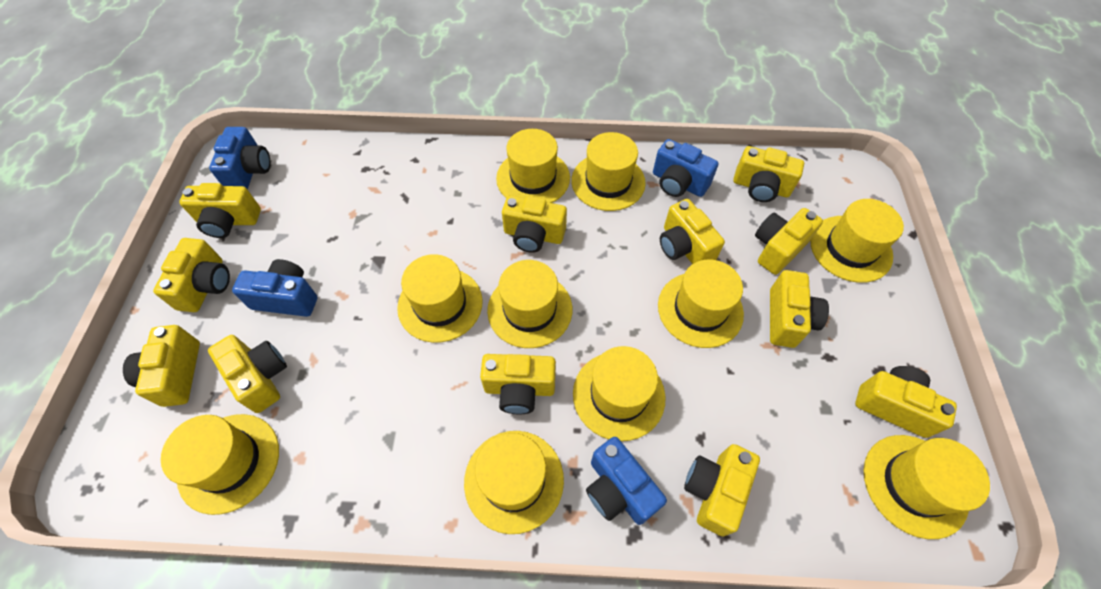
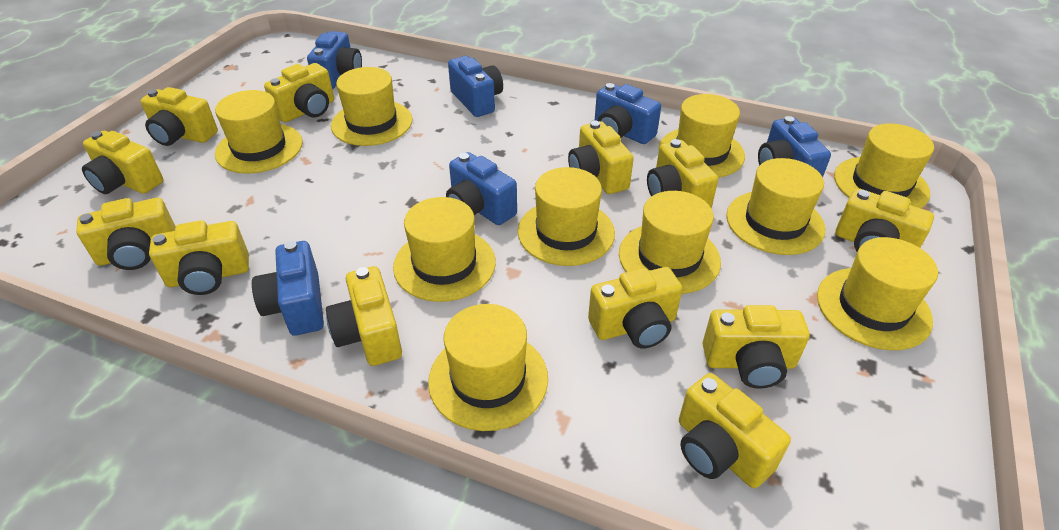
blue camera: [209,127,271,189] [232,259,317,317] [586,437,667,525] [653,139,718,197] = 4 -> [252,241,324,336] [307,31,362,89] [446,152,517,225] [448,56,503,117] [595,83,661,144] [758,116,831,177] = 6

